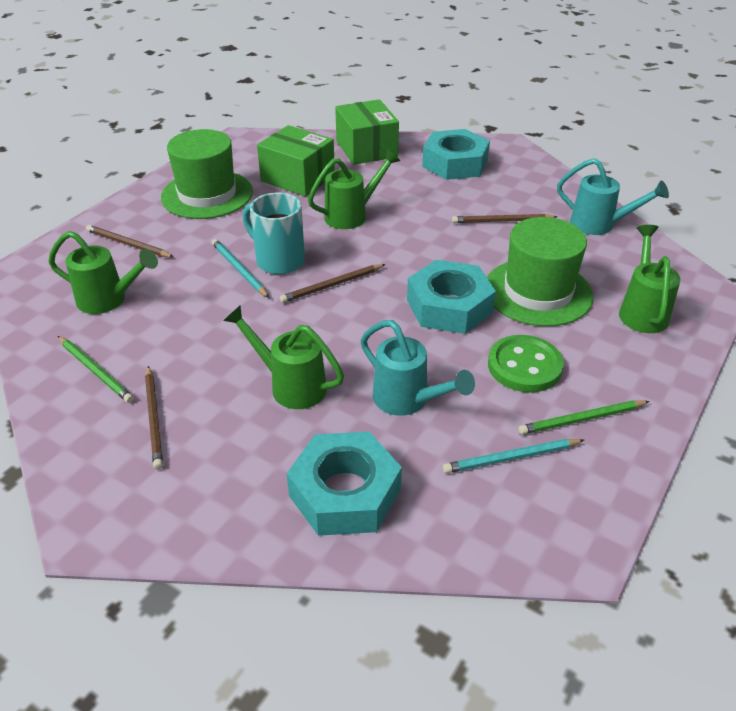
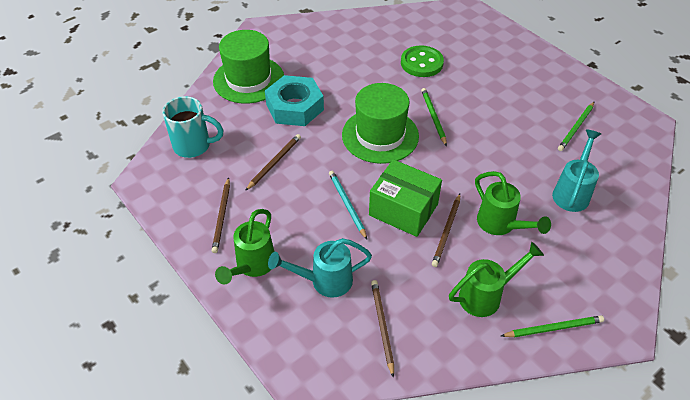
green box: [257,125,335,197] [335,99,399,165] = 2 -> [369,159,442,237] = 1
green pencil: [58,336,134,403] [518,400,650,435] = 2 -> [421,88,447,146] [501,315,604,337] [558,102,594,151] = 3
green watering can: [48,231,158,314] [223,305,344,409] [308,149,400,229] [619,225,681,333] = 4 -> [215,209,275,284] [449,242,544,317] [475,171,551,235] = 3
turquoise nut: [287,432,402,536] [407,260,496,334] [422,129,490,180] = 3 -> [265,75,324,126] = 1
turquoise pencil: [212,239,269,298] [443,439,584,473] = 2 -> [329,171,367,239] = 1

